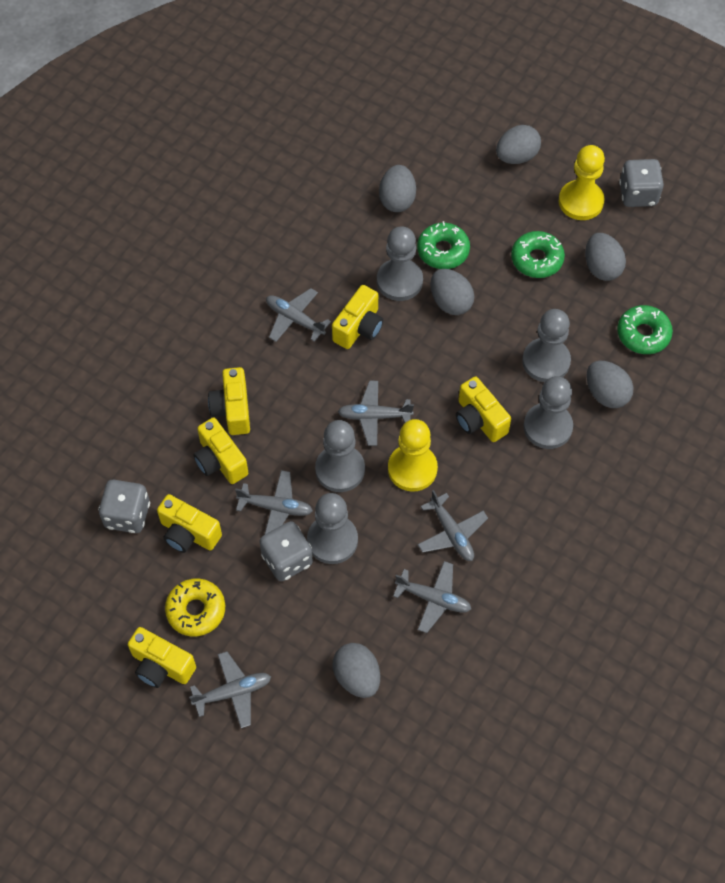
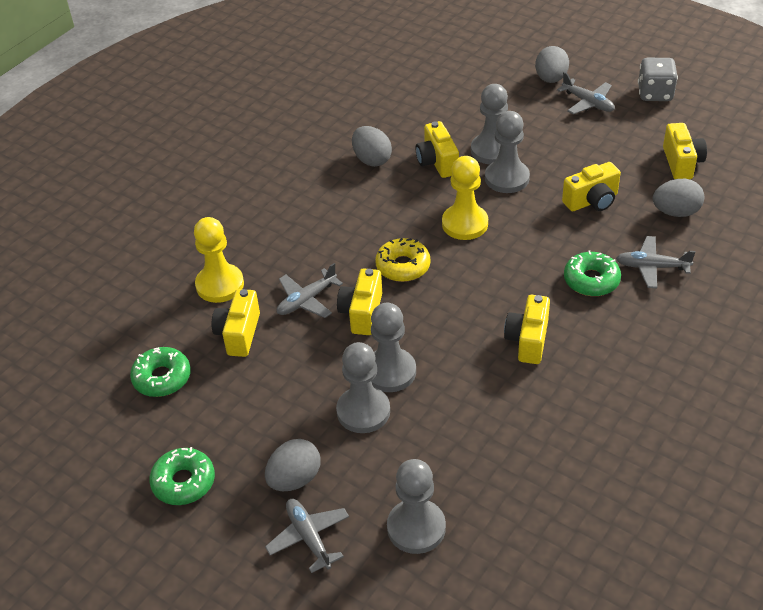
grey dice: [98,480,150,533] [259,521,313,581] [619,159,664,207] = 3 -> [638,58,678,101] = 1
grey egg: [333,643,380,698] [379,165,416,212] [430,269,475,315] [496,125,541,164] [585,233,626,281] [587,361,634,408] = 6 -> [265,439,320,491] [352,126,392,167] [535,46,569,83] [653,179,704,217] = 4
grey plane: [189,651,271,728] [235,470,313,534] [266,288,331,342] [338,381,414,446] [393,561,471,633] [418,490,488,561] = 6 -> [265,499,349,573] [277,263,343,318] [557,72,615,114] [616,236,696,288] = 4

